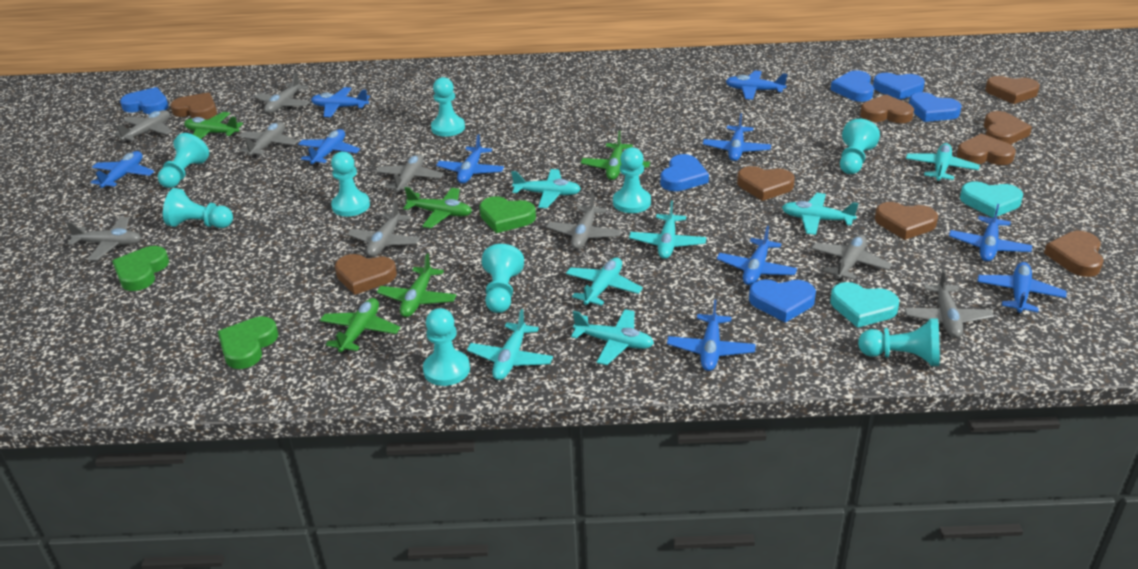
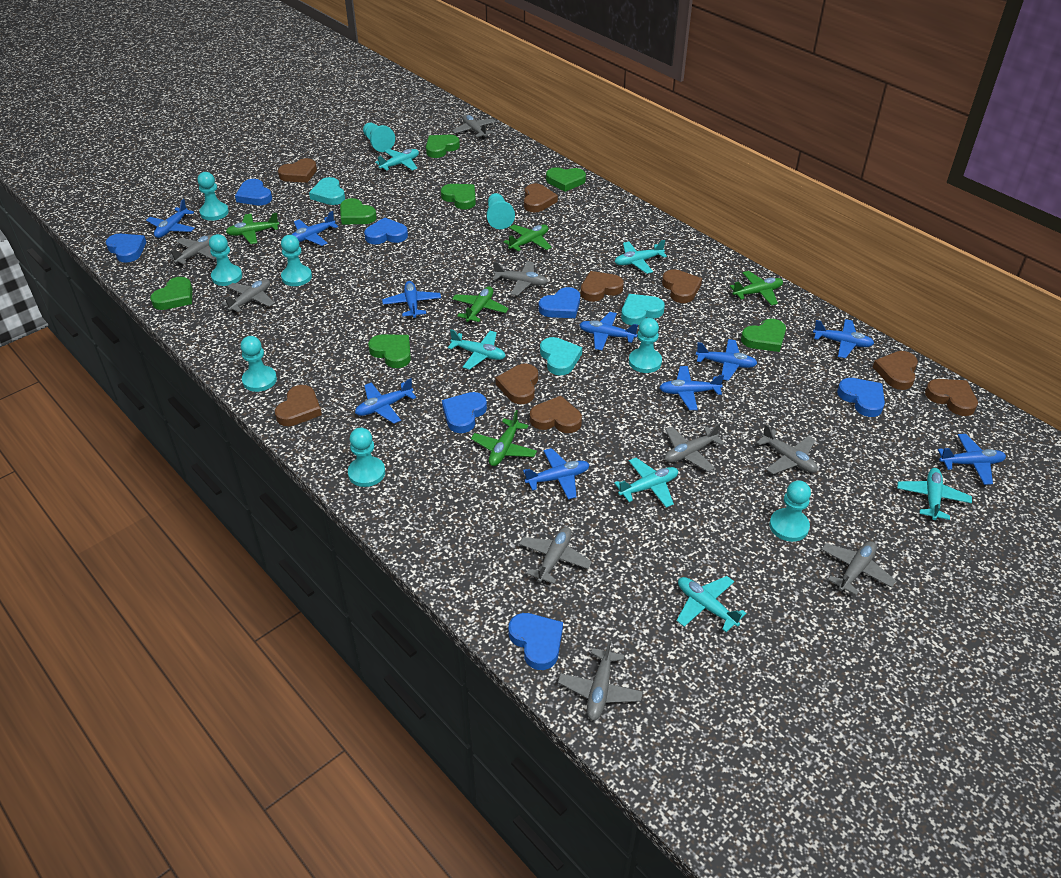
blue heart: [120,87,169,114] [660,154,709,191] [749,279,816,323] [830,70,874,102] [873,73,925,100] [909,92,962,122] = 6 -> [106,234,147,263] [235,179,272,205] [364,217,408,244] [442,392,487,433] [508,613,563,670] [539,287,580,318] [837,378,885,417] = 7
green heart: [112,246,169,291] [217,317,278,369] [479,196,536,233] = 3 -> [150,277,192,310] [340,198,377,224] [368,335,411,368] [426,135,460,158] [441,184,476,209] [546,167,586,192] [741,319,786,352] = 7
turquoise heart: [830,282,899,328] [960,181,1023,218] = 2 -> [309,177,345,205] [540,337,582,376] [621,294,665,325] = 3
turquoise plane: [467,309,553,380] [511,169,581,208] [566,258,643,307] [571,309,654,365] [629,201,706,259] [782,193,859,235] [906,143,980,183] = 7 -> [375,149,419,171] [448,329,506,370] [614,458,678,507] [615,240,667,274] [676,576,746,632] [897,468,972,520] = 6

